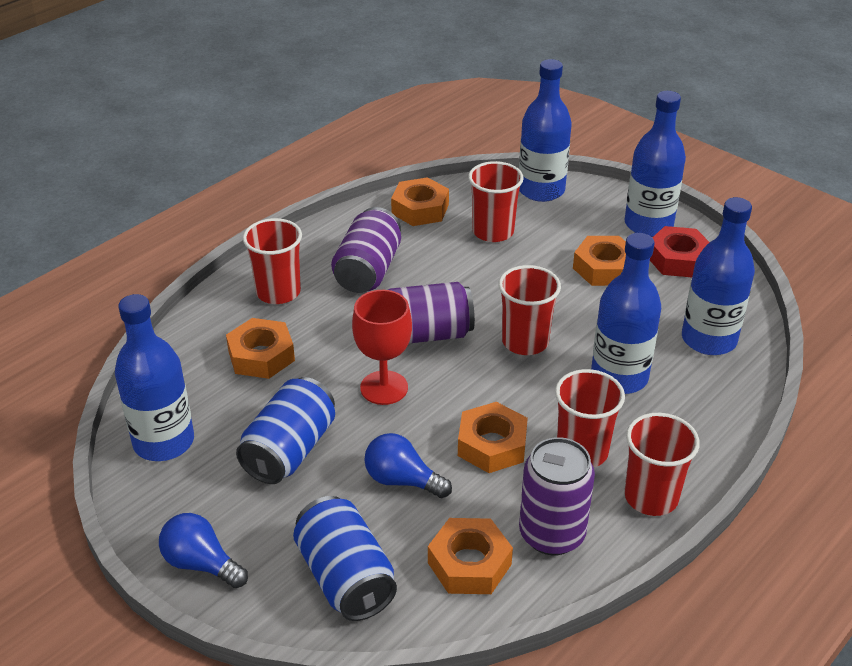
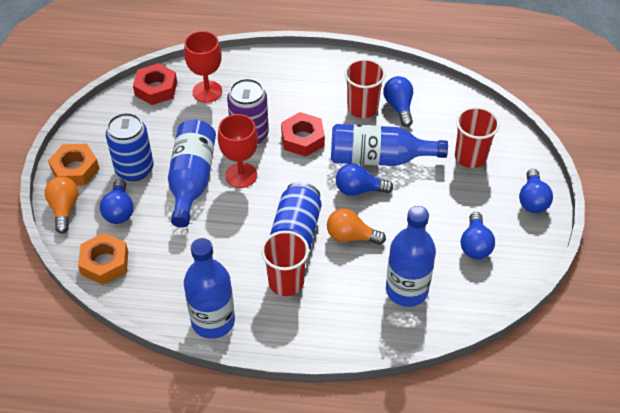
blue bottle: [115,294,194,461] [519,59,572,202] [591,233,661,394] [625,91,686,237] [682,197,755,355] = 5 -> [168,120,216,228] [184,238,235,339] [331,124,448,166] [386,206,436,307] = 4
blue light bulb: [159,513,248,588] [364,433,452,498] = 2 -> [100,179,134,224] [336,163,393,196] [383,76,413,127] [461,212,495,259] [519,169,553,213] = 5
orange light bulb: none = 0 -> [45,176,78,233] [327,209,386,245] = 2
orange nut: [226,318,295,379] [391,177,449,226] [428,518,513,594] [458,402,528,473] [573,236,626,286] = 5 -> [48,144,100,186] [78,233,128,285] = 2
purple can: [331,207,401,293] [388,282,475,343] [519,437,595,556] = 3 -> [227,78,269,144] = 1
red cup: [243,218,302,304] [468,161,524,242] [499,265,561,355] [555,369,625,467] [624,413,700,516] = 5 -> [261,231,309,296] [344,59,386,118] [455,107,500,168] = 3
red goblet: [352,290,412,405] = 1 -> [184,31,222,103] [218,114,258,188] = 2
red nut: [650,226,710,277] = 1 -> [133,63,177,105] [281,112,325,157] = 2

